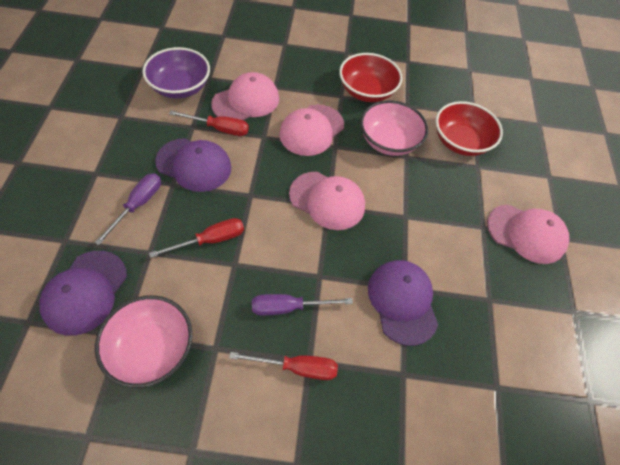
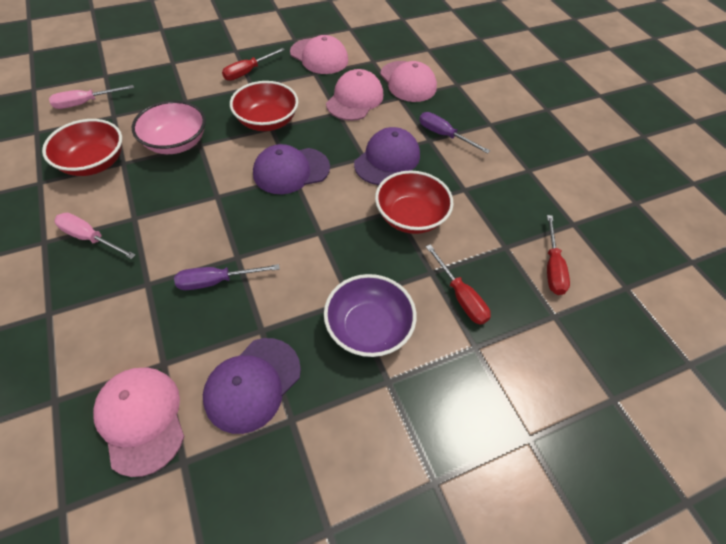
pink bowl: [95,295,193,388] [360,100,428,156] = 2 -> [132,100,206,154] = 1
pink screwdriver: none = 0 -> [49,85,134,109] [55,213,136,259] = 2
red bowl: [339,53,403,102] [436,101,503,156] = 2 -> [42,119,122,176] [230,81,298,131] [375,170,454,234] = 3

